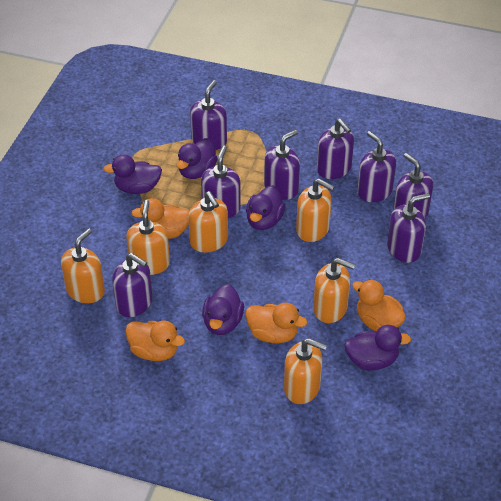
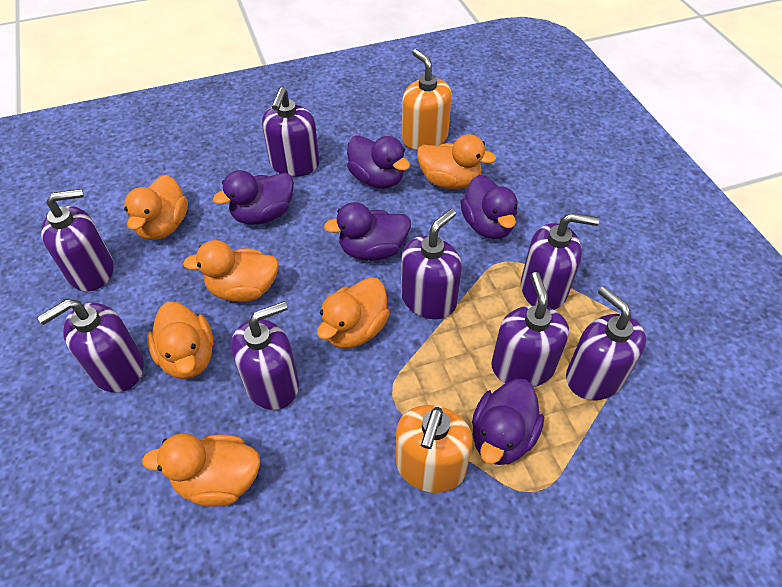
orange duck: [125,321,185,361] [131,198,190,239] [245,303,307,343] [352,280,406,332] = 4 -> [124,175,188,240] [142,433,261,507] [147,302,213,379] [183,240,279,302] [317,277,390,348] [417,134,496,189] = 6
orange soap dispenser: [61,228,105,303] [126,200,170,275] [188,191,228,253] [284,338,327,404] [296,179,335,242] [313,258,355,323] = 6 -> [396,405,473,493] [402,49,452,150] = 2

